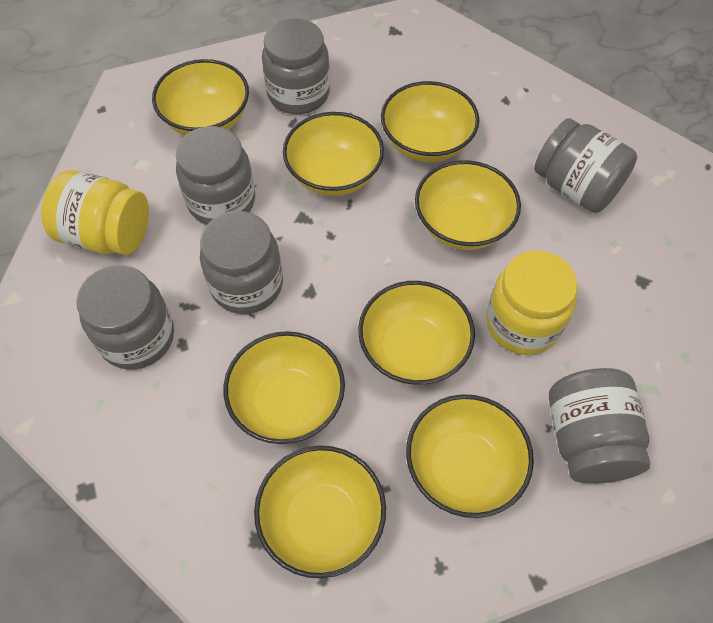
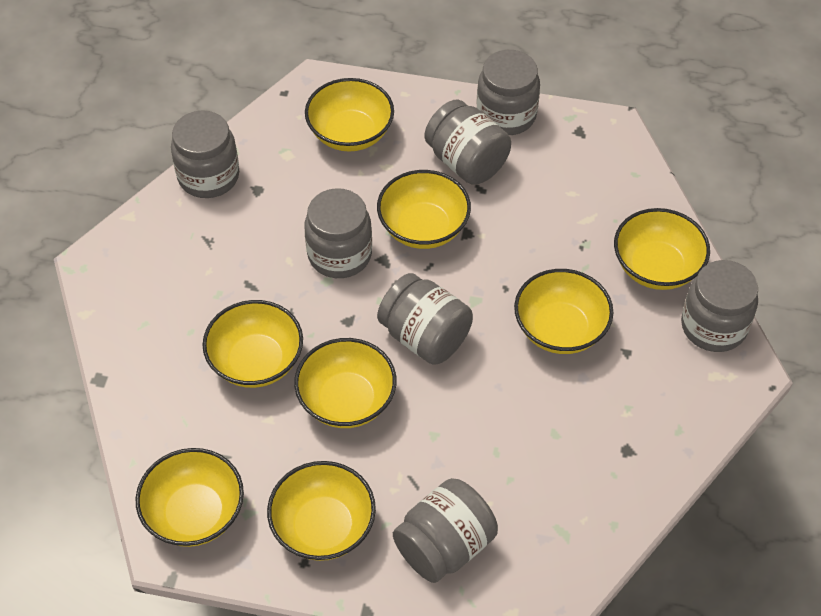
grey jar: [76,265,174,370] [176,126,255,225] [200,211,283,314] [262,18,330,114] [534,118,637,213] [549,368,650,484] = 6 -> [171,110,239,198] [304,188,372,278] [377,273,473,365] [393,478,498,583] [424,99,511,185] [477,50,540,135] [681,260,758,352] = 7
yellow jar: [41,170,149,255] [486,251,578,355] = 2 -> none = 0

